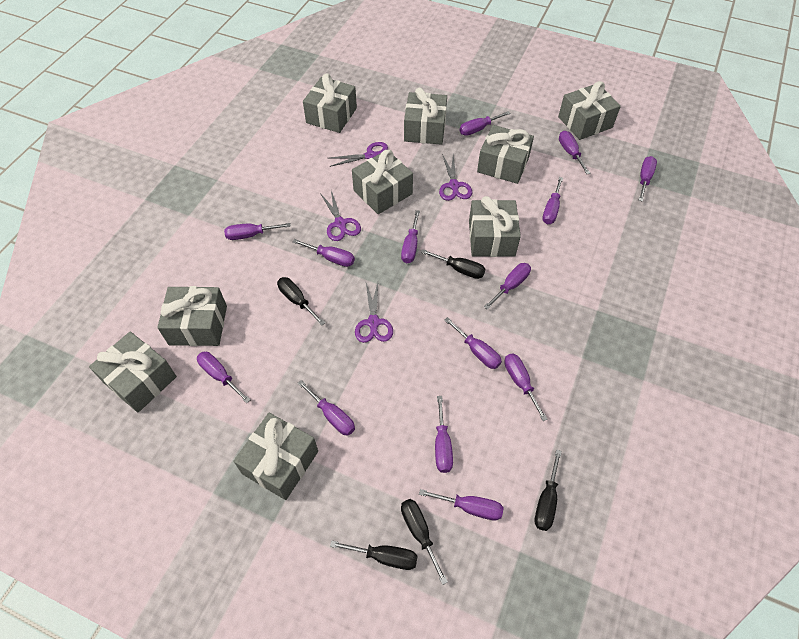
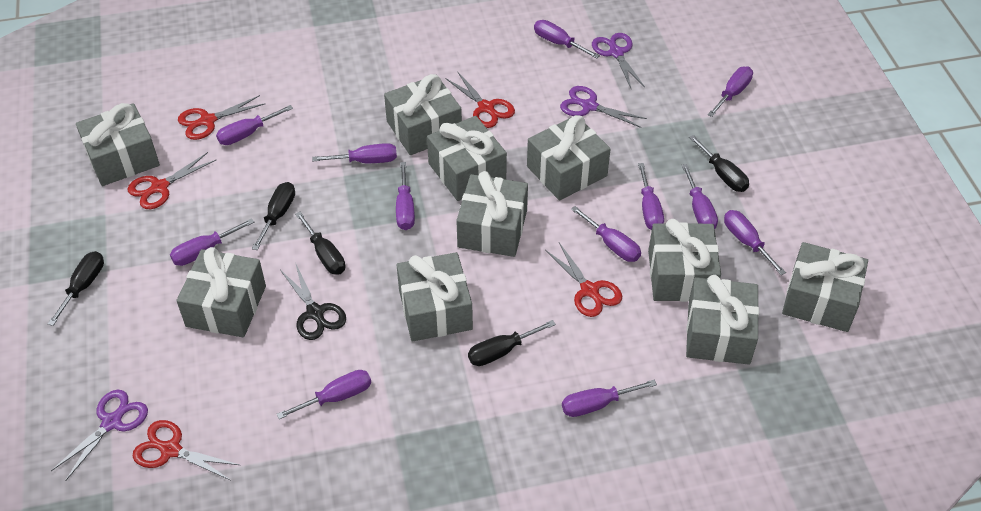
black scissors: none = 0 -> [280,262,346,340] = 1
grey gift: [89,332,177,412] [157,286,227,346] [233,413,318,500] [303,73,357,133] [352,150,413,214] [404,88,447,145] [469,196,521,257] [477,125,534,184] [558,81,621,140] = 9 -> [76,103,160,186] [177,247,266,337] [384,74,462,155] [397,252,473,342] [427,116,507,201] [456,171,528,257] [527,115,610,200] [648,219,721,302] [686,275,759,365] [782,242,868,332] = 10
purple scissors: [320,191,361,241] [329,142,388,167] [355,282,393,343] [439,154,472,201] = 4 -> [51,390,148,481] [560,86,647,128] [592,33,645,90] = 3
purple screwdriver: [197,352,251,403] [224,223,291,240] [293,239,355,267] [297,380,355,435] [401,210,420,263] [419,489,504,520] [435,396,453,473] [444,317,502,369] [459,111,511,136] [484,263,531,310] [504,354,548,421] [542,177,563,224] [559,131,590,174] [638,156,657,202] = 14 -> [170,218,254,266] [216,105,293,145] [277,370,371,419] [312,143,397,163] [396,162,415,230] [534,20,600,59] [562,380,657,417] [571,206,641,262] [638,163,664,230] [682,164,718,229] [708,66,753,117] [724,210,786,275] = 12
red scissors: none = 0 -> [128,152,216,209] [133,420,239,481] [178,95,264,140] [446,71,515,128] [545,243,622,317] = 5

